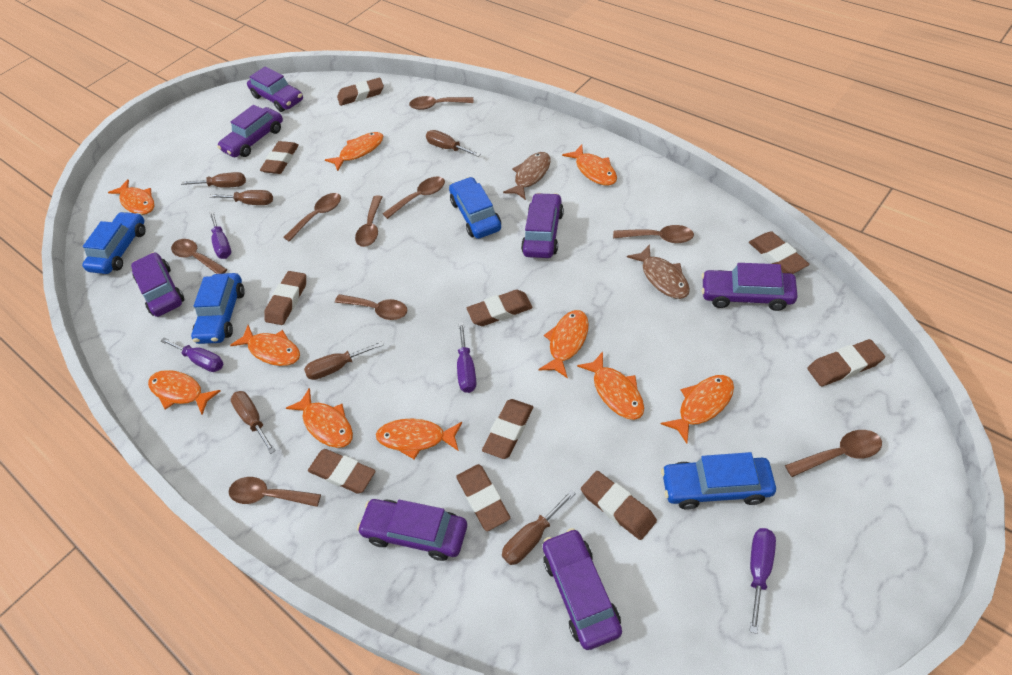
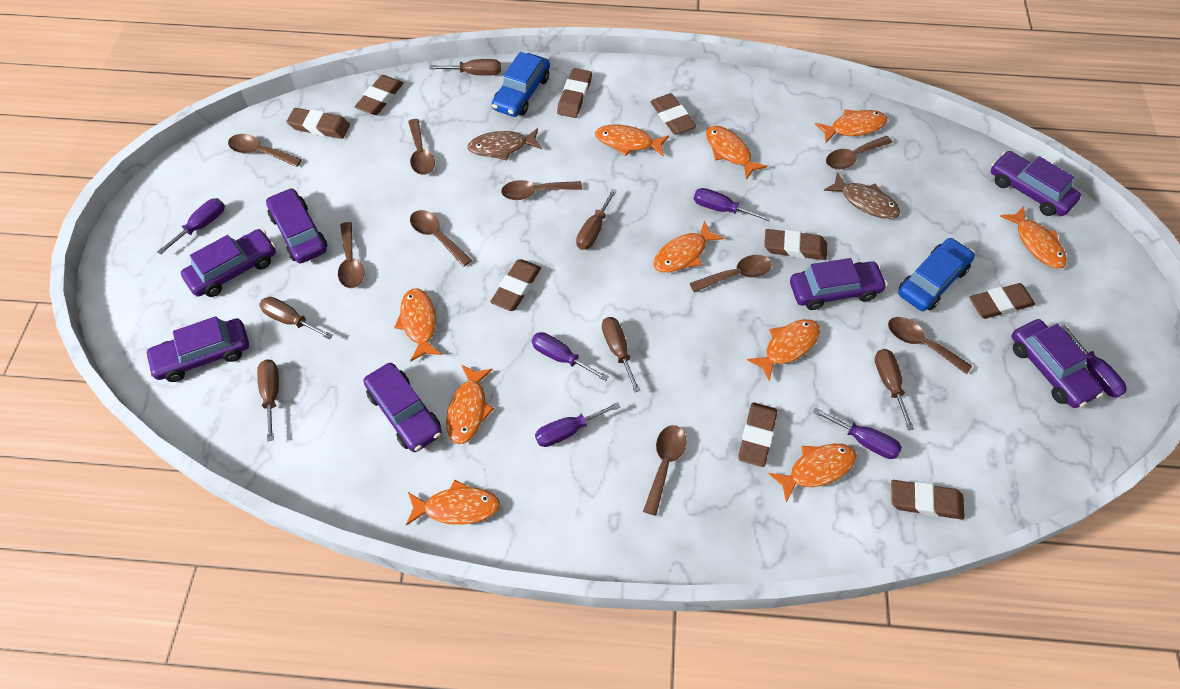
blue car: [82,211,145,274] [191,273,245,344] [449,177,501,239] [661,452,776,509] = 4 -> [492,52,550,117] [898,238,975,311] = 2
brown eraser: [260,141,299,174] [264,271,306,325] [308,449,376,494] [337,78,384,106] [456,464,510,531] [467,290,533,326] [482,399,533,459] [581,471,657,540] [749,231,810,274] [807,339,885,387] = 10 -> [287,108,350,139] [355,75,403,115] [490,259,541,311] [557,68,592,118] [650,93,696,135] [738,403,777,467] [764,229,827,260] [891,480,965,520] [970,283,1035,319] = 9
purple screwdriver: [161,337,223,372] [209,211,231,259] [457,322,476,393] [750,528,776,634] = 4 -> [157,198,225,255] [532,332,609,381] [535,402,620,447] [694,188,771,221] [813,407,902,459] [1060,325,1127,398] = 6

